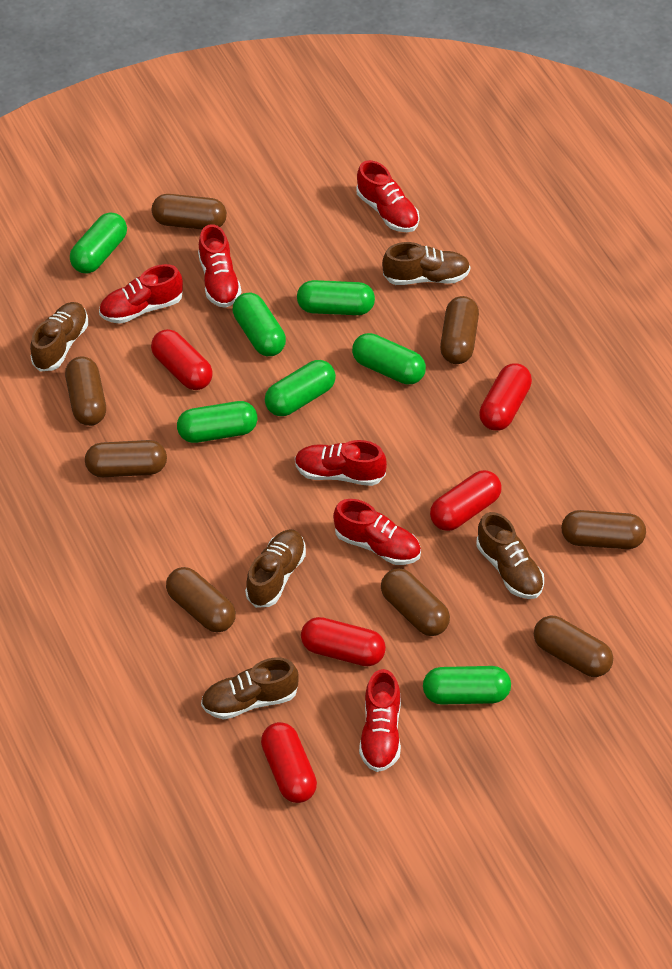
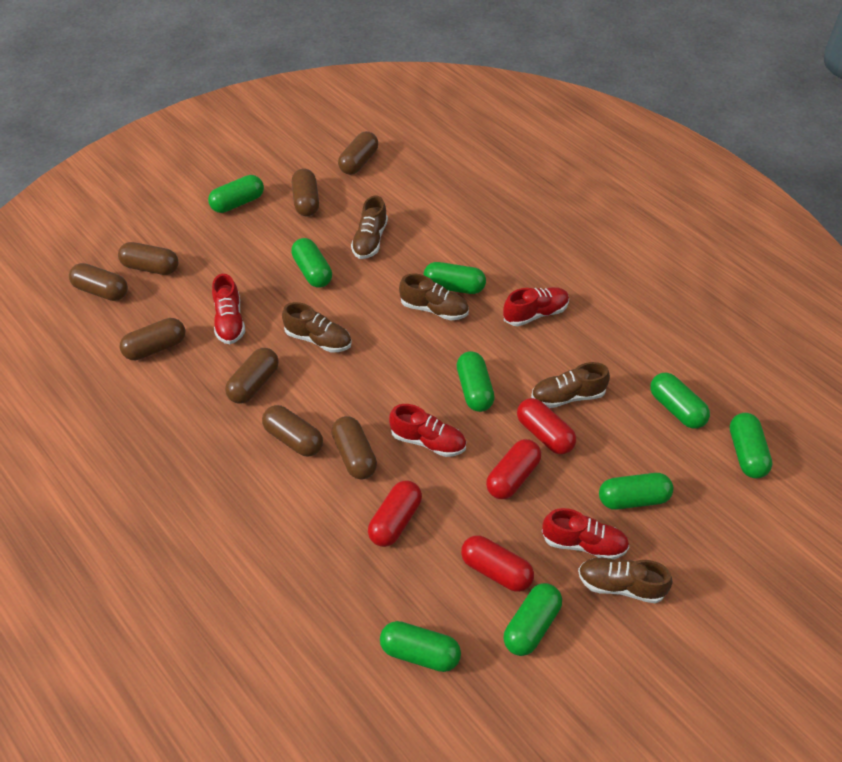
green capsule: [70,213,127,273] [177,401,257,443] [233,293,286,356] [265,360,336,416] [297,280,375,315] [352,333,426,385] [423,666,511,705] = 7 -> [208,175,264,213] [291,238,332,288] [380,621,461,672] [424,262,486,294] [457,351,495,412] [504,583,562,656] [599,473,674,510] [650,373,710,429] [730,413,773,478] = 9
red capsule: [151,329,213,390] [261,722,317,803] [301,617,386,666] [430,470,502,531] [479,363,532,431] = 5 -> [368,480,422,547] [461,535,534,592] [486,439,541,499] [517,398,576,454] = 4
red shoe: [99,264,183,324] [198,224,241,308] [295,440,387,486] [333,499,421,565] [356,160,419,232] [359,669,401,772] = 6 -> [212,274,245,344] [389,404,466,457] [503,287,569,326] [542,508,629,559] = 4

